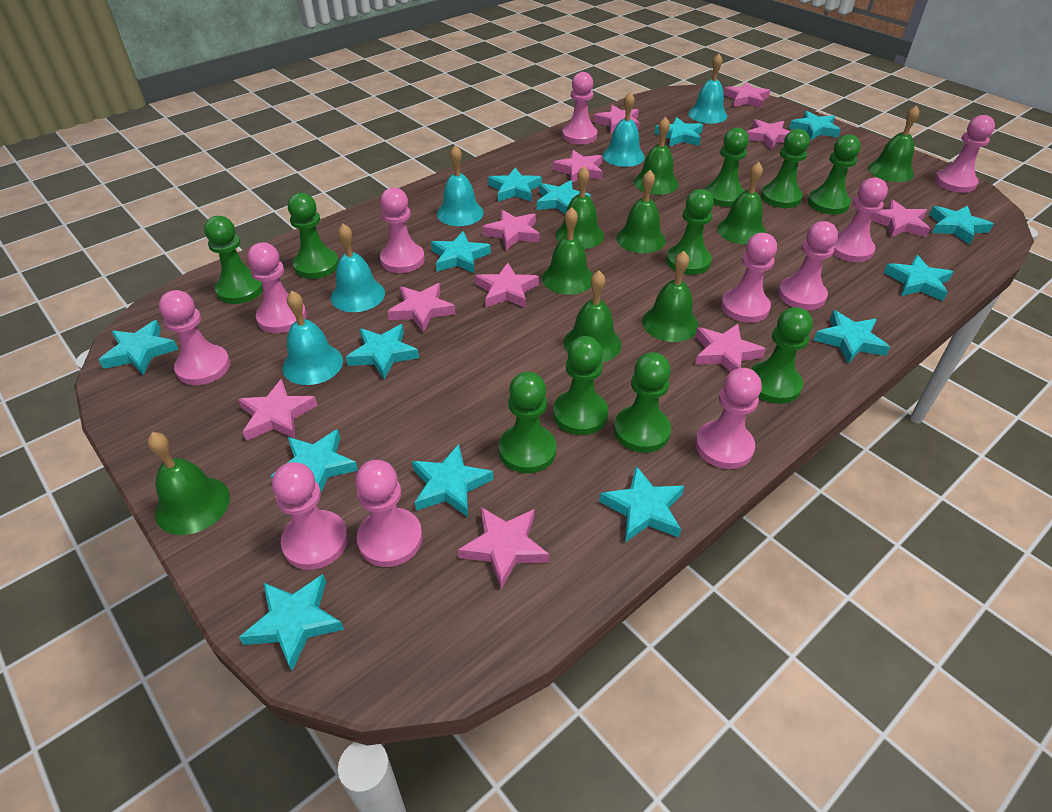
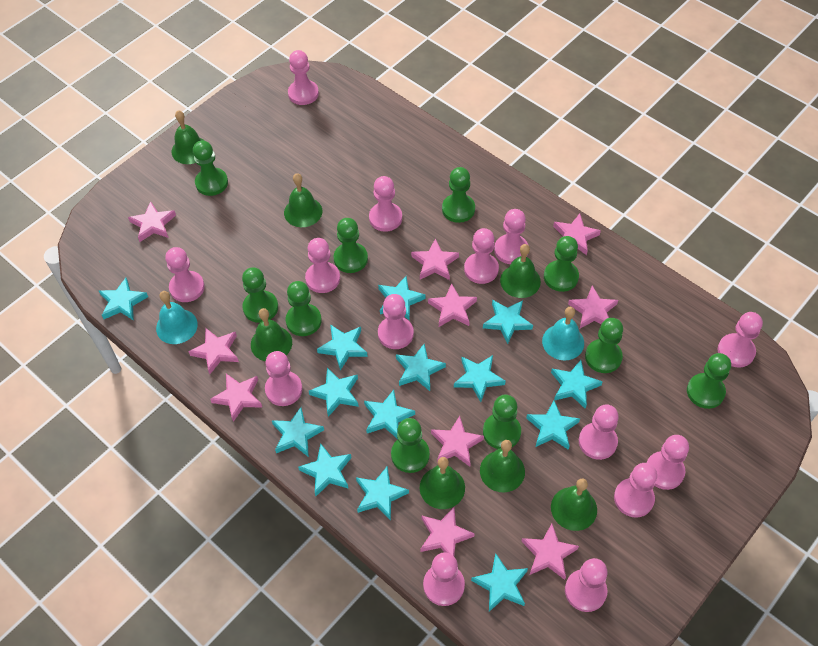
green bell: [148,432,230,535] [542,207,593,295] [555,166,604,249] [564,271,622,363] [616,170,666,253] [634,117,678,195] [642,251,699,342] [717,162,766,245] [868,105,919,182] = 9 -> [172,110,204,164] [251,308,292,361] [284,173,322,227] [420,457,465,509] [480,440,525,492] [500,244,541,298] [551,479,597,531] = 7
pink pawn: [159,290,230,385] [248,242,307,333] [272,462,348,570] [355,460,423,567] [380,187,425,273] [562,72,597,144] [695,368,762,469] [721,233,777,323] [778,221,838,310] [833,178,888,262] [935,115,995,193] = 11 -> [165,247,205,302] [265,351,302,406] [288,50,319,105] [305,238,340,293] [369,176,402,232] [378,294,414,349] [423,552,465,606] [464,228,499,284] [494,209,528,264] [565,558,608,612] [579,404,619,460] [614,463,657,518] [646,435,689,490] [718,312,763,368] = 14
pink star: [238,379,318,441] [387,283,455,333] [458,507,549,589] [475,263,539,308] [482,210,540,250] [553,150,603,183] [593,105,640,134] [695,324,766,372] [724,82,771,108] [747,119,790,149] [871,200,930,238] = 11 -> [128,201,176,242] [188,328,239,374] [210,374,262,422] [411,238,459,280] [420,507,475,556] [428,283,477,327] [431,416,484,467] [521,524,579,580] [553,214,601,255] [568,285,618,328] = 10
turquoise bell: [282,291,343,385] [331,224,385,312] [437,145,484,226] [603,92,645,167] [688,54,727,124] = 5 -> [156,291,198,344] [542,307,584,360] = 2

